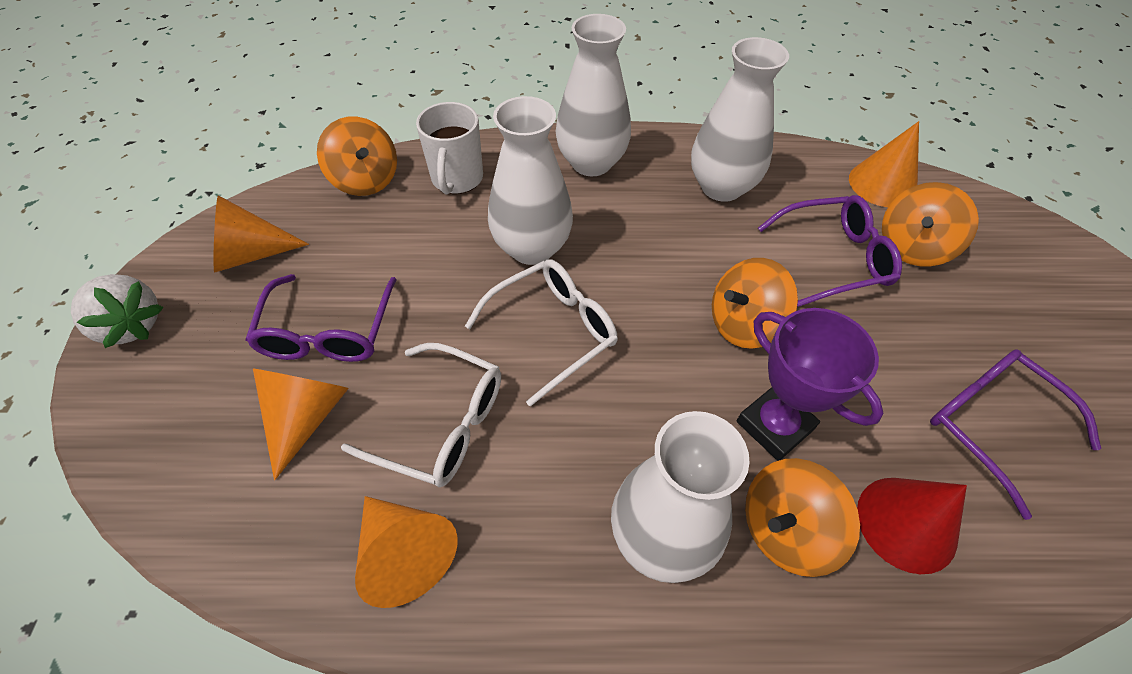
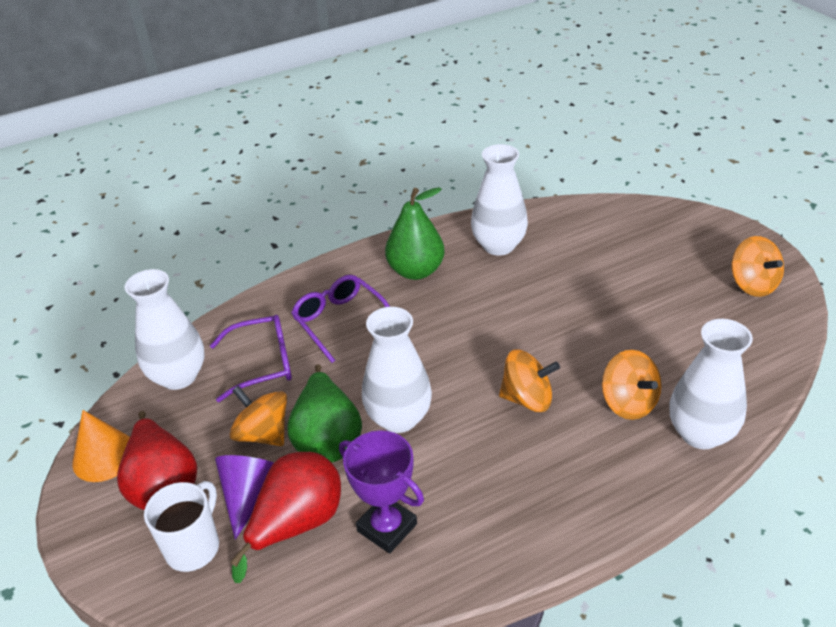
green pear: none = 0 -> [287,364,362,463] [385,187,445,280] = 2
orange cone: [214,195,309,273] [253,368,349,480] [355,496,458,608] [849,121,919,207] = 4 -> [72,410,130,482] = 1
purple cone: none = 0 -> [215,455,274,540] = 1
purple glasses: [245,274,396,362] [758,195,902,307] [930,350,1101,520] = 3 -> [210,315,292,402] [291,275,390,363] = 2
red cone: [857,478,967,574] = 1 -> none = 0
red pear: none = 0 -> [117,411,197,510] [230,452,341,583] = 2
white glasses: [341,343,501,487] [465,259,618,407] = 2 -> none = 0
white strawberry: [71,274,164,348] = 1 -> none = 0

